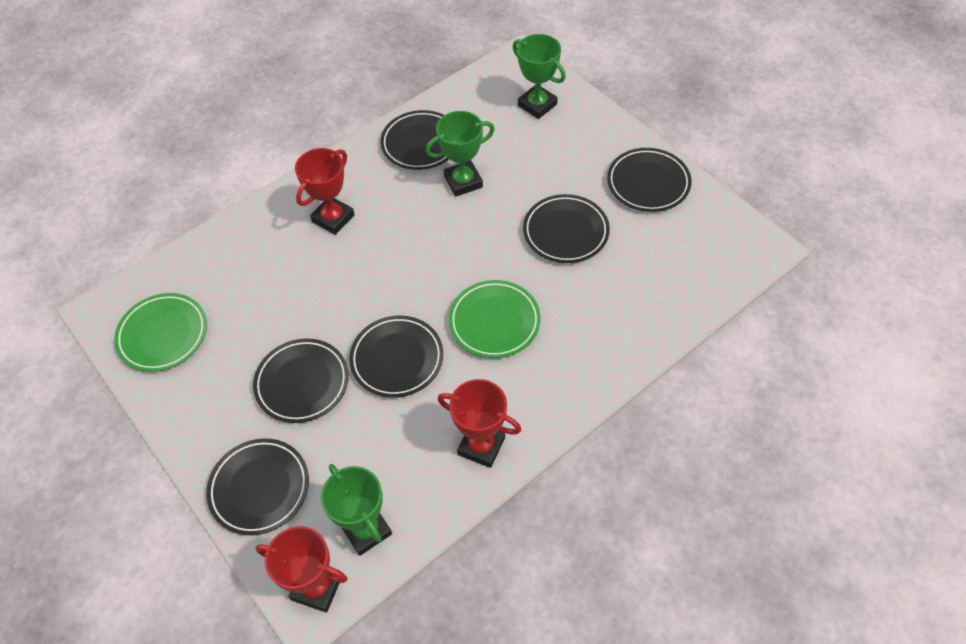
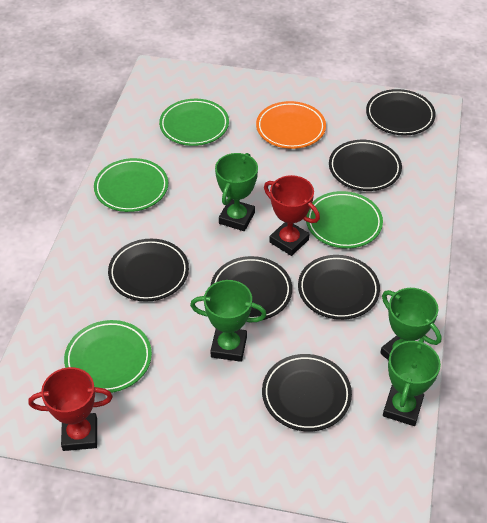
green plate: [114,293,207,372] [449,280,541,358] = 2 -> [64,320,152,393] [94,158,168,212] [159,99,229,146] [306,191,383,249] = 4
green trophy: [321,464,392,556] [425,111,495,197] [513,34,566,119] = 3 -> [190,280,267,362] [215,153,258,231] [380,288,442,361] [383,338,441,426] = 4
orange plate: none = 0 -> [256,101,326,149] = 1
red trophy: [255,526,348,613] [295,148,355,235] [437,379,522,468] = 3 -> [29,367,113,451] [264,175,320,256] = 2

